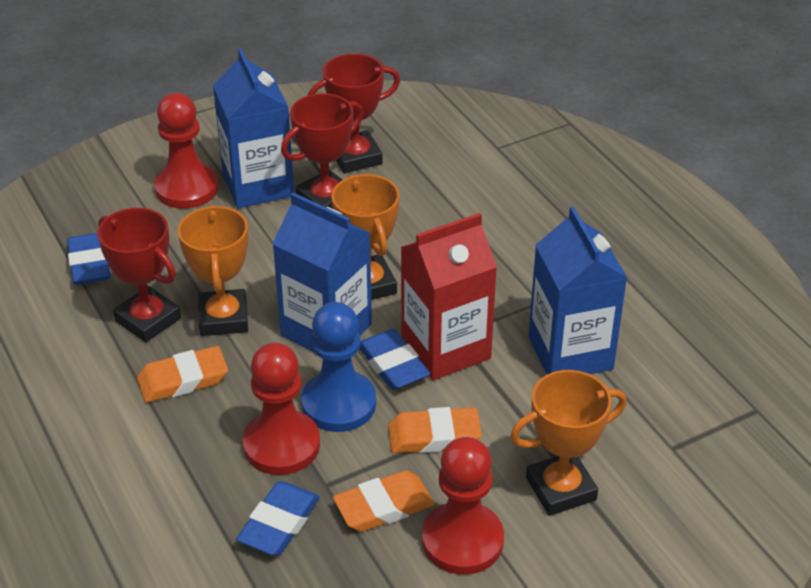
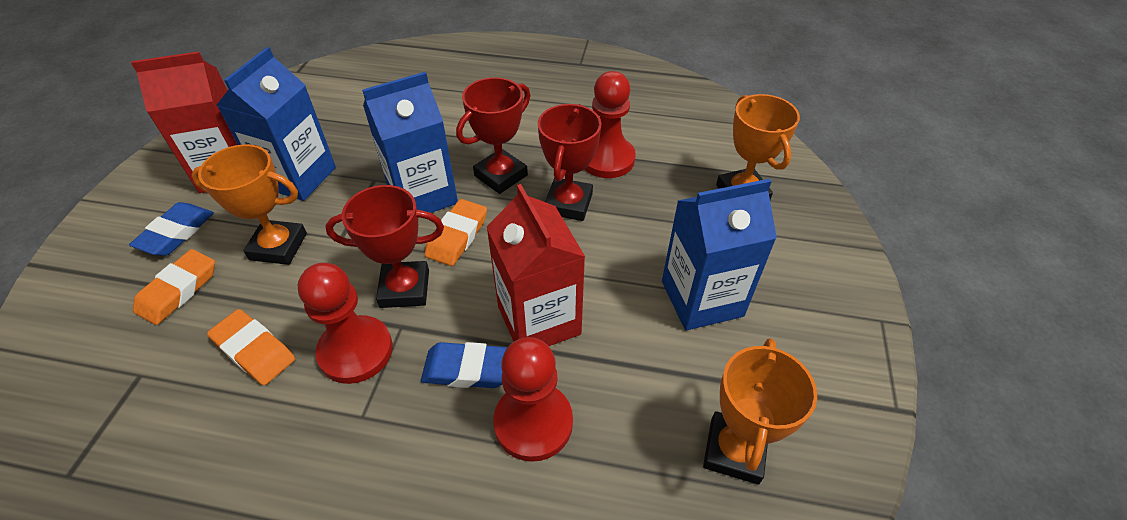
blue eraser: [67,233,111,285] [236,481,320,556] [359,329,430,390] = 3 -> [129,202,214,256] [421,342,507,388] = 2
blue pawn: [301,302,376,432] = 1 -> none = 0
red carton: [401,213,497,380] = 1 -> [131,51,238,193] [487,184,585,346] = 2

